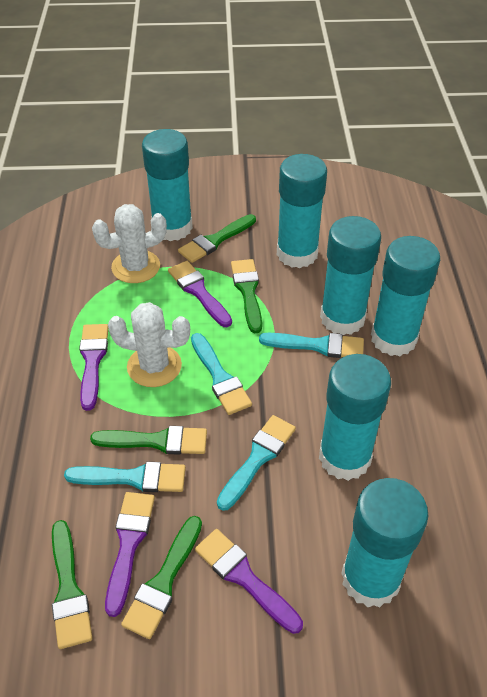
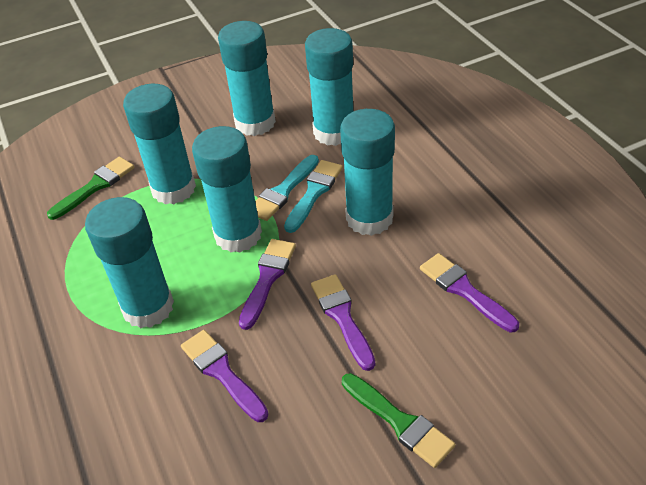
green brush: [52,520,92,649] [90,426,207,455] [121,516,202,639] [178,214,256,263] [231,259,262,333] = 5 -> [47,157,135,220] [342,373,455,468] = 2
turquoise brush: [64,462,186,492] [191,333,252,415] [217,415,296,511] [259,333,364,358] = 4 -> [255,155,319,221] [284,160,343,233] = 2
white cactus: [92,204,167,283] [108,302,190,387] = 2 -> none = 0

